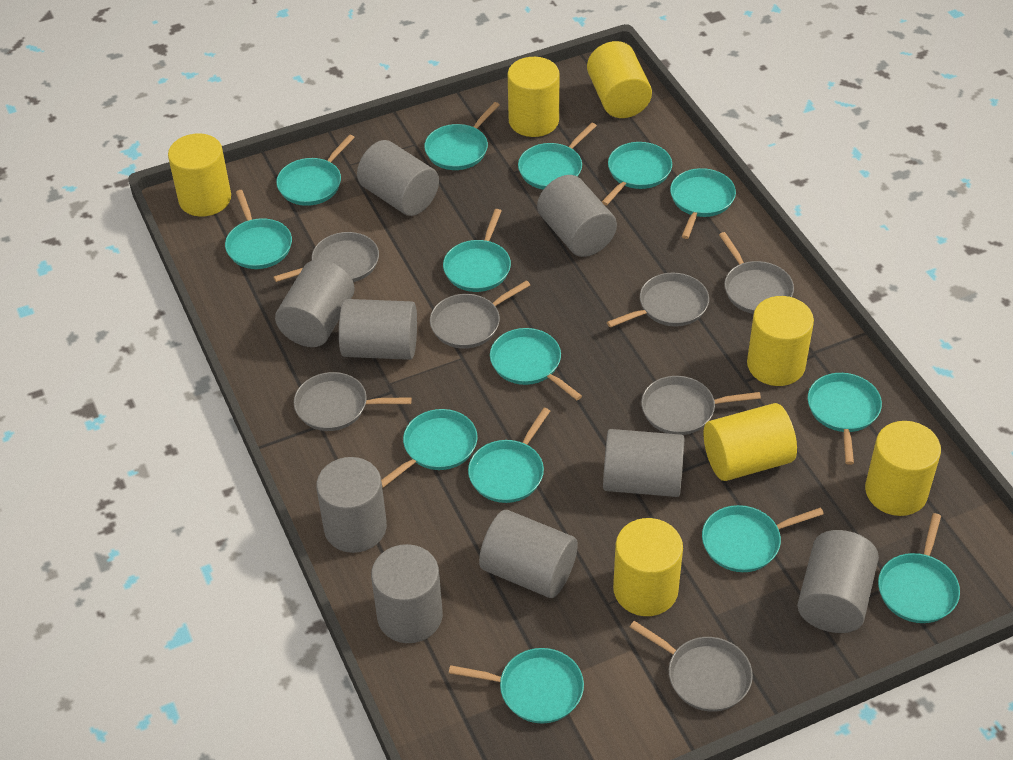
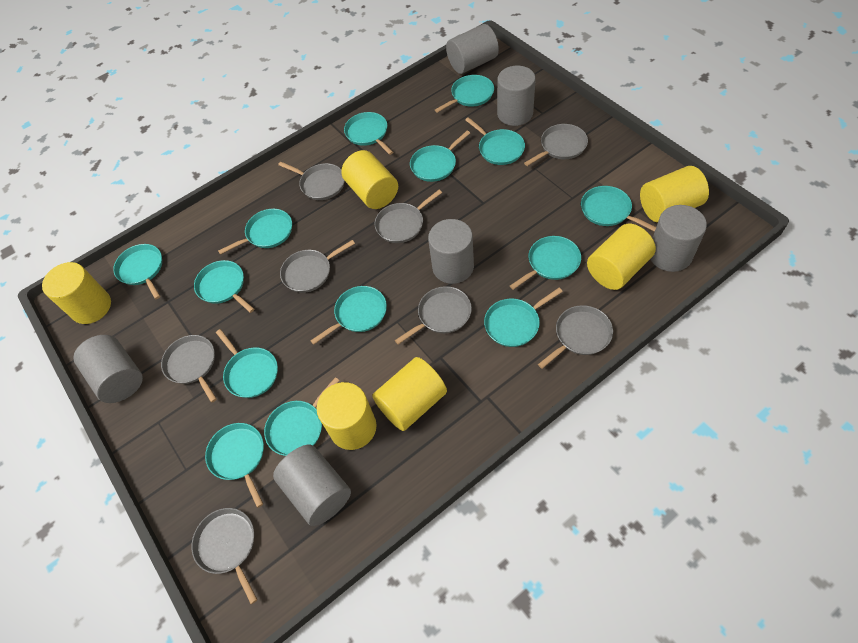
grey cylinder: [275,260,355,347] [316,457,387,553] [339,299,417,360] [357,140,439,216] [371,544,443,643] [479,510,578,598] [537,175,617,257] [603,429,684,497] [797,530,879,633] = 9 -> [73,335,143,403] [273,444,351,526] [428,219,474,284] [446,24,499,74] [497,66,536,126] [650,205,707,272] = 6
grey pan: [274,232,379,282] [294,372,412,431] [430,280,530,349] [607,273,709,328] [630,621,753,712] [641,376,761,435] [719,232,794,314] = 7 -> [161,335,217,403] [191,508,257,604] [278,162,345,200] [280,240,355,293] [375,190,442,243] [395,286,472,344] [524,124,588,166] [538,305,613,369] = 8
yellow cylinder: [168,133,231,217] [508,57,560,137] [587,41,652,118] [613,518,683,616] [704,403,797,481] [747,296,814,386] [865,421,941,516] = 7 -> [42,262,111,324] [317,382,376,450] [341,150,398,209] [372,357,447,431] [587,224,656,290] [640,166,709,223] = 6

